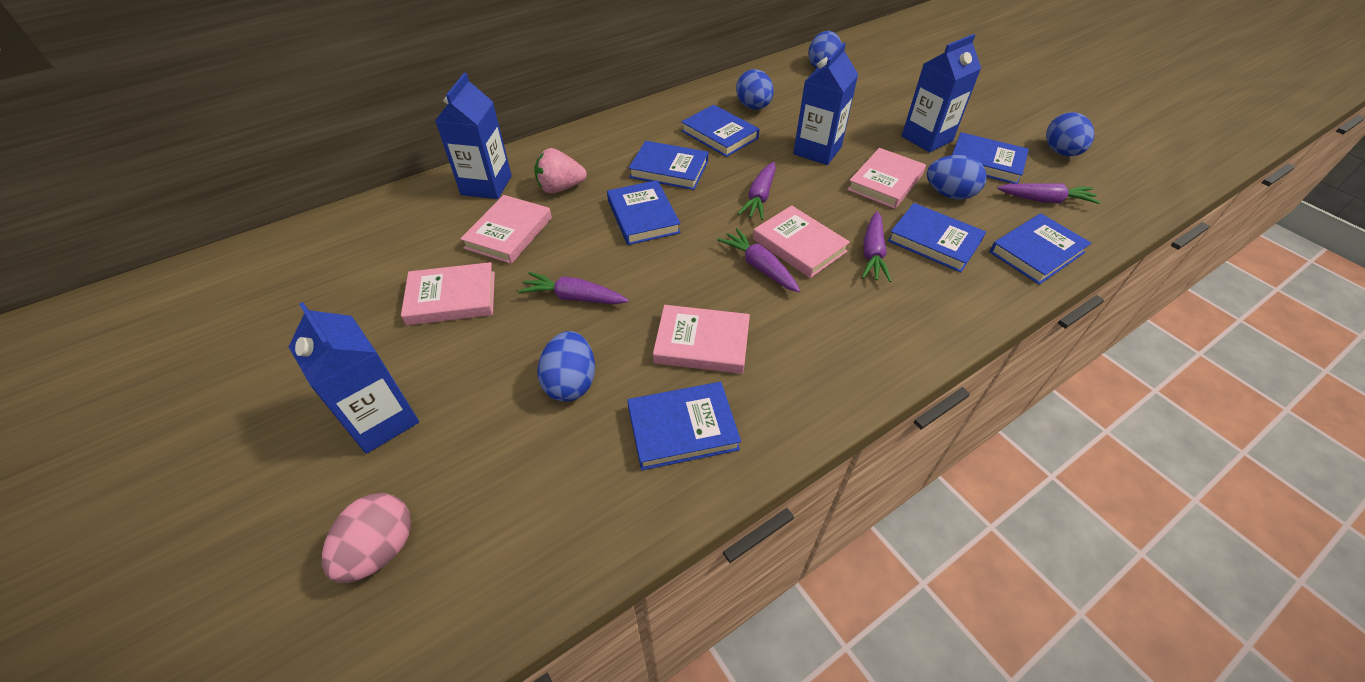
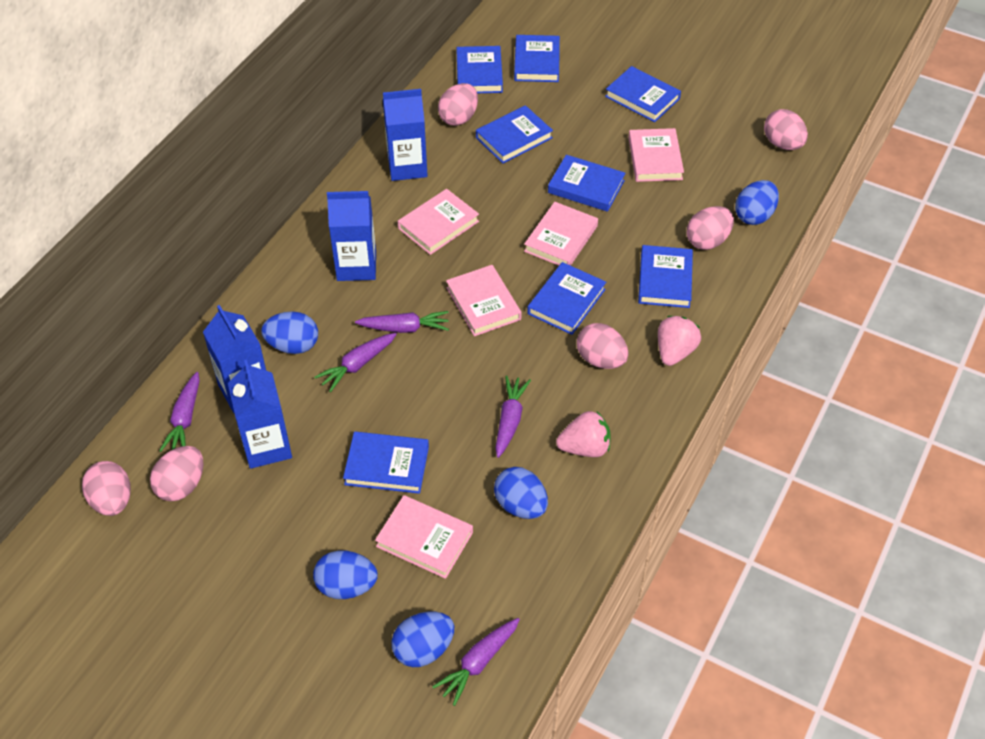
blue book: [607,180,681,245] [627,382,741,470] [629,141,709,190] [681,105,760,157] [888,203,986,272] [952,132,1029,184] [989,213,1091,285] = 7 -> [343,431,429,494] [456,46,503,93] [476,105,553,164] [514,35,560,82] [527,262,606,335] [548,155,626,212] [605,66,681,122] [638,245,693,308] = 8
pink egg: [322,493,411,583] = 1 -> [82,461,131,516] [150,446,204,501] [438,83,478,126] [577,323,628,369] [687,206,734,250] [764,109,808,150] = 6
pink strawberry: [534,148,587,194] = 1 -> [556,411,611,457] [658,316,701,366] = 2

